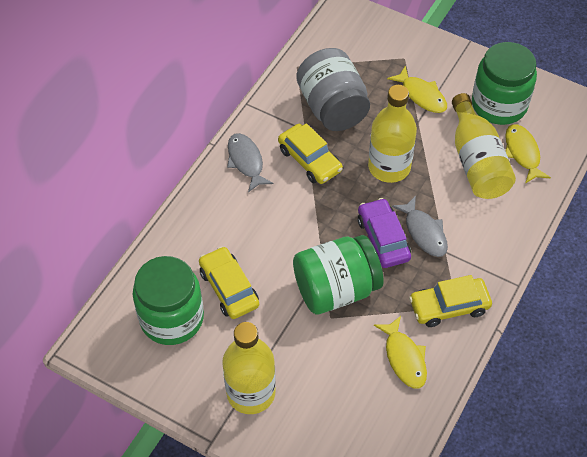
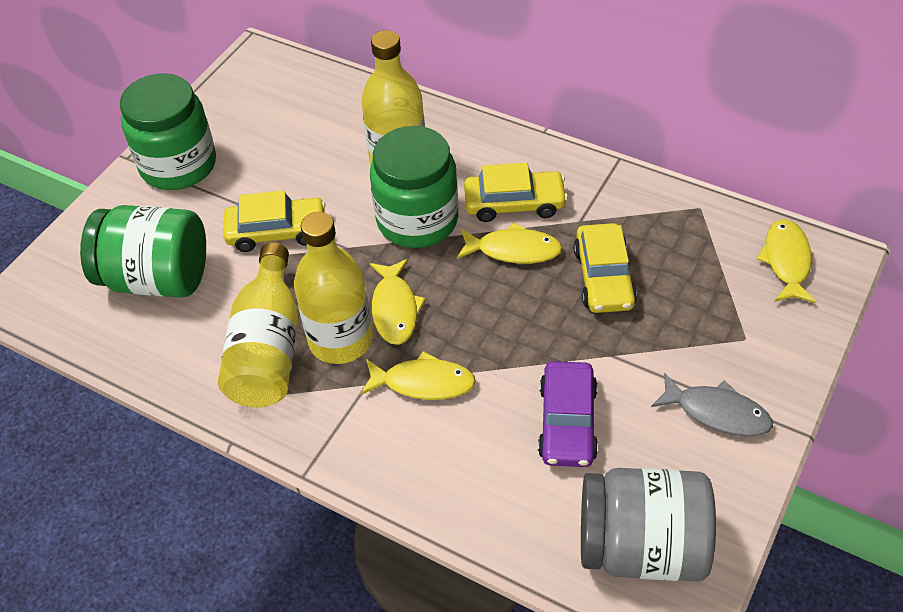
grey fish: [227,133,273,192] [392,196,448,257] = 2 -> [651,373,773,437] = 1
yellow fish: [374,316,427,389] [387,66,447,113] [505,124,551,184] = 3 -> [360,351,476,400] [370,259,426,345] [457,223,563,264] [757,219,816,303] = 4

